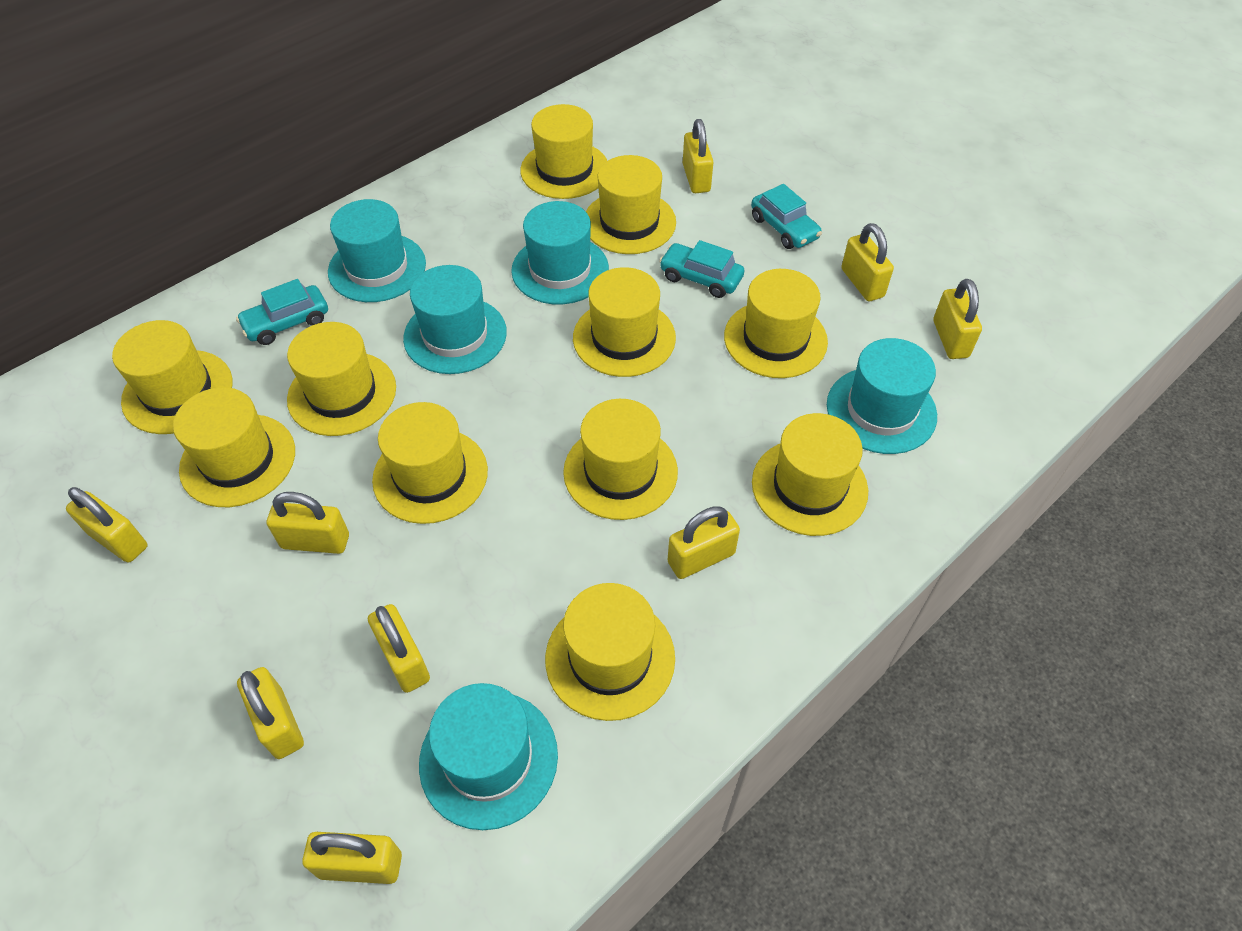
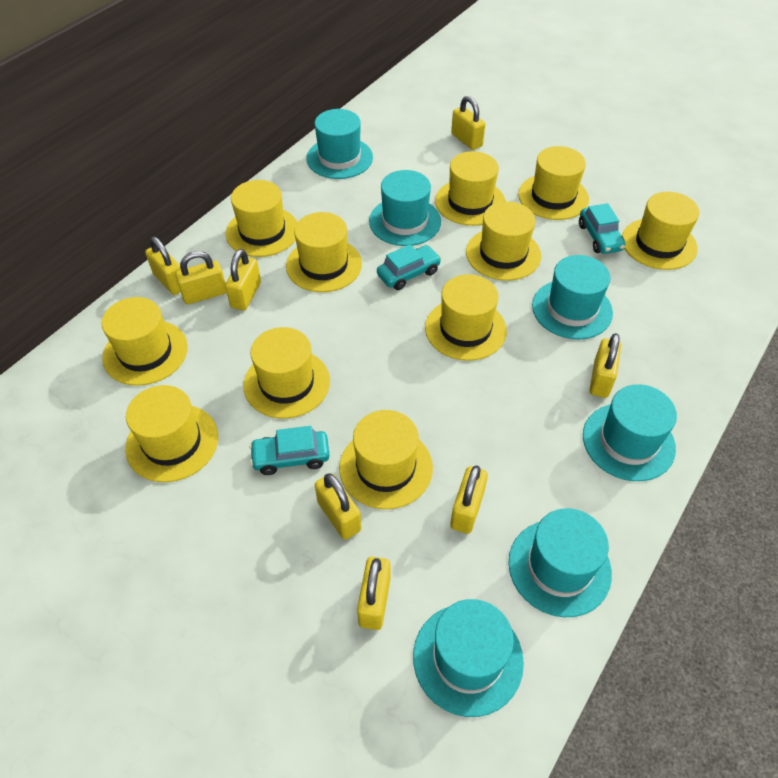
turquoise hat: [328,199,426,302] [403,265,507,374] [419,683,558,830] [511,201,609,304] [827,338,937,454] = 5 -> [306,109,373,179] [369,170,441,246] [413,599,524,717] [508,508,612,617] [532,255,613,339] [583,384,677,481] = 6
yellow padlock: [66,487,148,563] [237,667,304,759] [267,492,349,554] [302,832,402,884] [368,604,430,693] [668,506,740,579] [683,119,713,193] [841,223,894,301] [933,279,982,359] = 9 -> [145,237,181,295] [175,251,227,304] [225,249,261,310] [315,473,361,540] [357,557,391,630] [450,465,488,534] [451,96,485,150] [590,333,621,398] = 8

